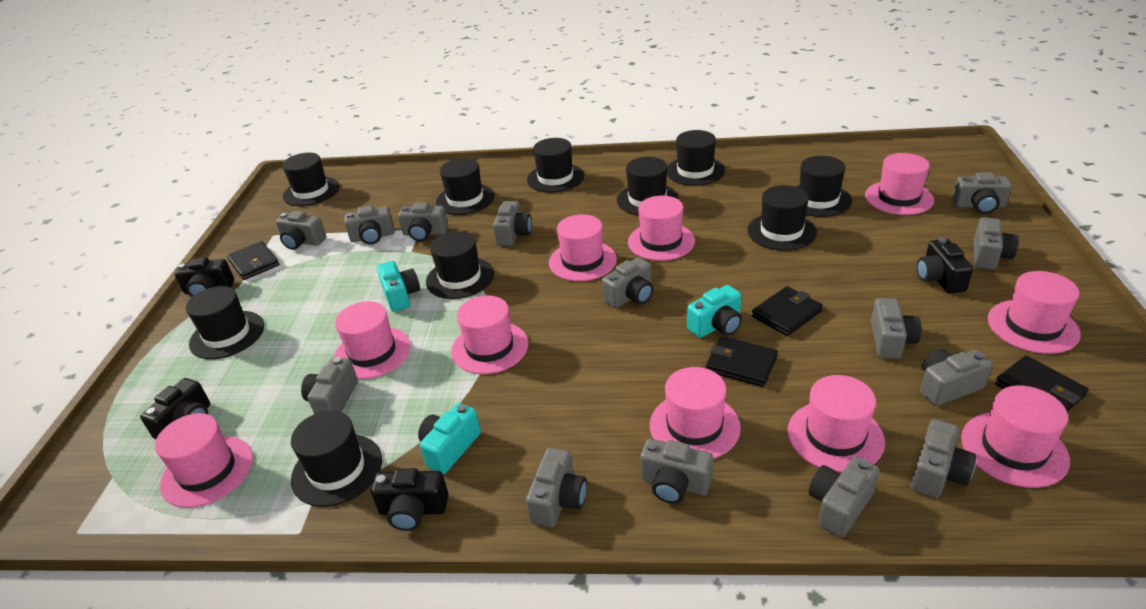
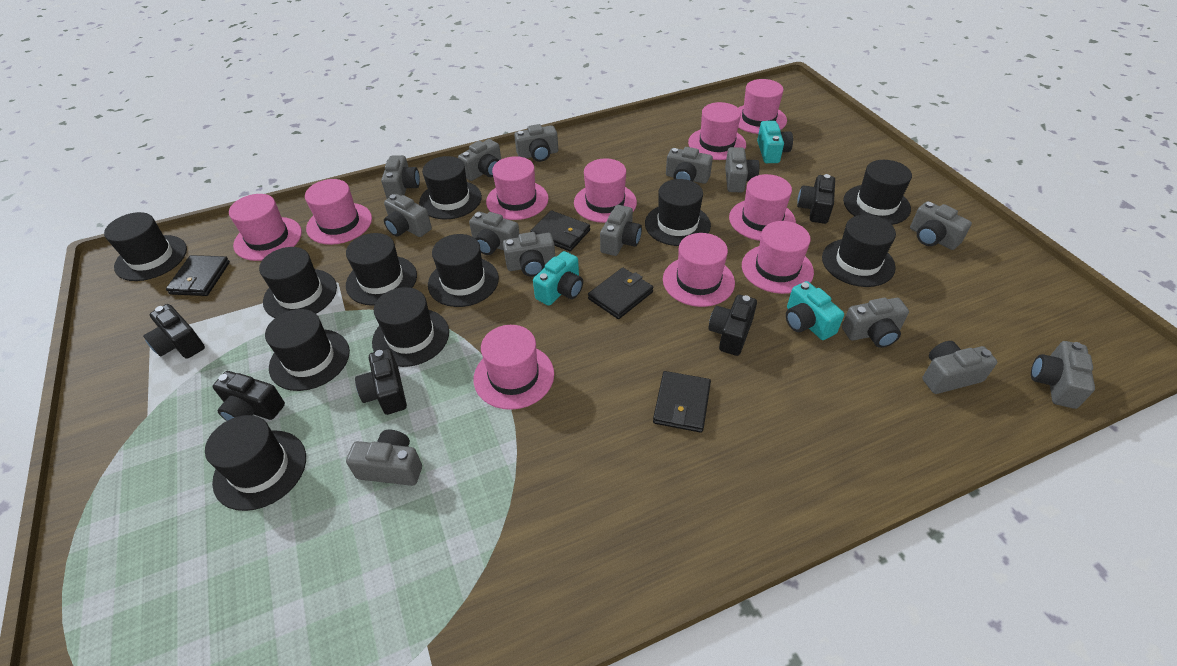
black camera: [140,378,210,439] [175,257,234,297] [371,468,449,531] [917,238,973,294] = 4 -> [143,304,205,359] [213,371,285,421] [355,349,407,415] [708,295,757,356] [797,174,835,224] = 5
black hat: [186,286,264,359] [282,153,340,206] [291,411,382,507] [426,231,494,299] [436,158,495,215] [527,138,584,193] [617,157,678,215] [667,130,725,186] [747,185,817,251] [796,156,852,217] = 10 -> [104,212,187,281] [205,415,306,511] [259,247,337,318] [265,309,350,391] [346,233,417,306] [372,287,449,367] [419,156,482,220] [428,234,499,307] [645,179,711,246] [822,215,896,287] [843,160,912,225] = 11

